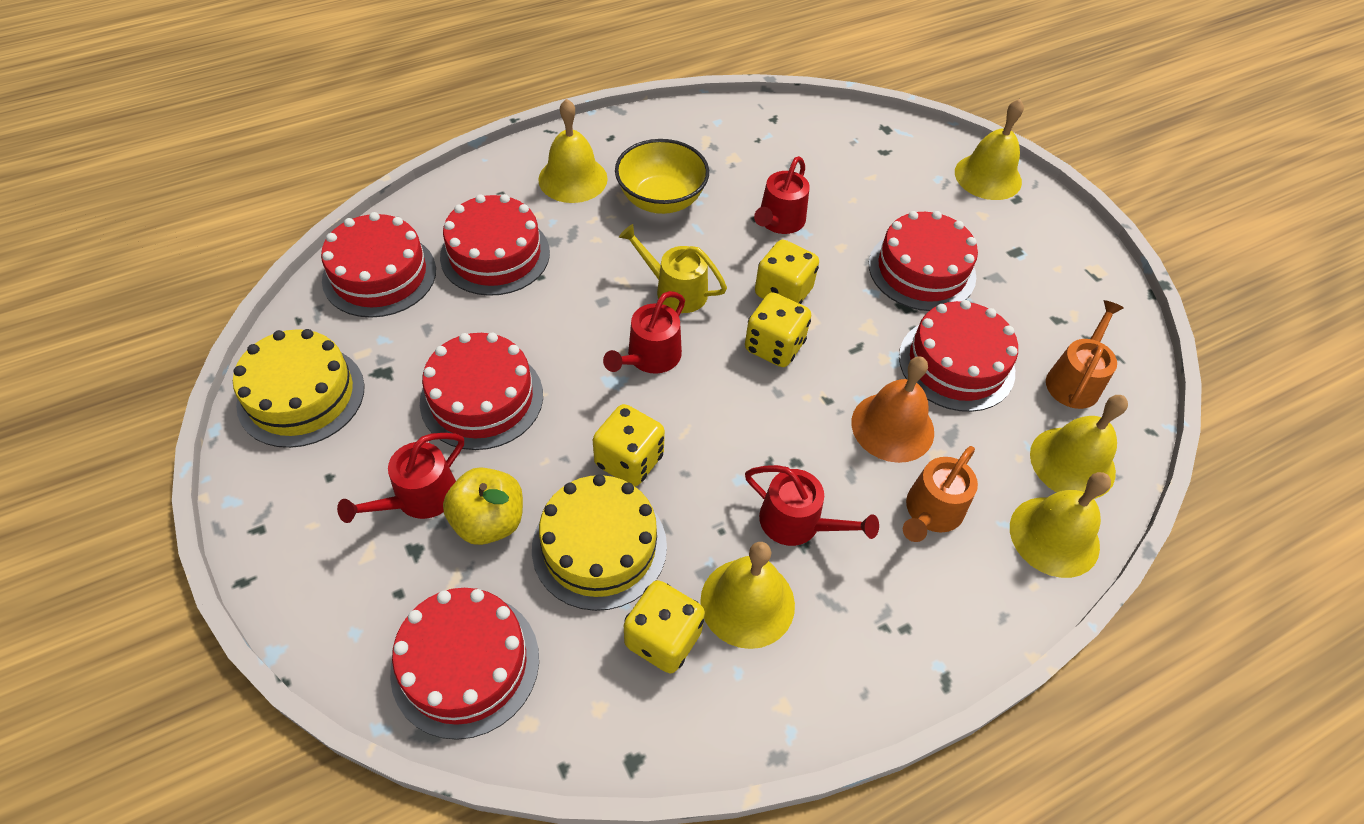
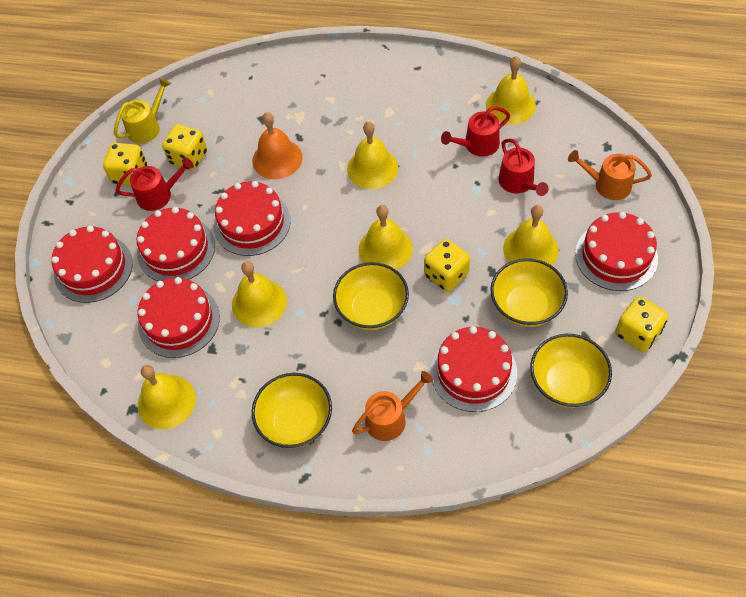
red watering can: [337,433,464,523] [603,291,685,374] [745,465,879,546] [754,156,810,234] = 4 -> [116,158,194,211] [441,106,510,157] [499,139,549,196] = 3
yellow apple: [443,467,523,545] = 1 -> none = 0
yellow bell: [538,99,608,203] [700,542,795,649] [955,99,1024,200] [1010,472,1111,578] [1030,395,1128,499] = 5 -> [137,365,196,429] [232,261,287,328] [347,121,398,189] [359,205,413,270] [486,56,536,125] [503,205,559,265] = 6
yellow bowl: [615,139,709,214] = 1 -> [252,373,332,448] [333,262,409,330] [490,258,568,327] [530,334,612,408] = 4
yellow cake: [233,329,365,448] [532,474,667,611] = 2 -> none = 0

